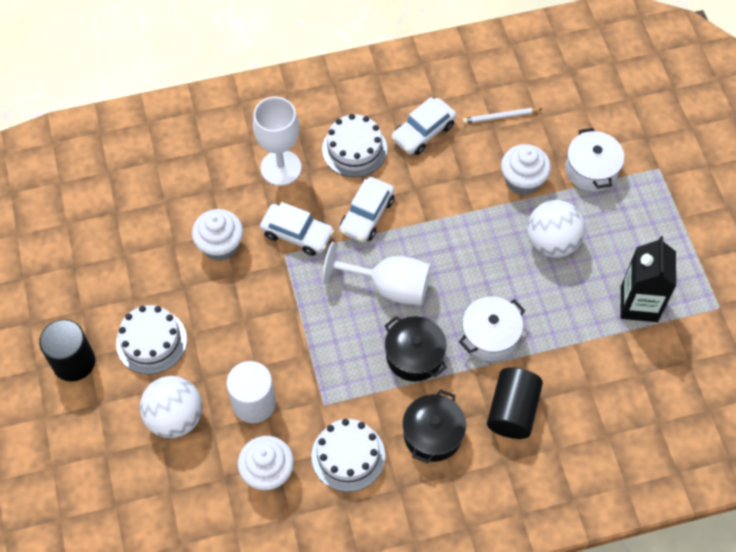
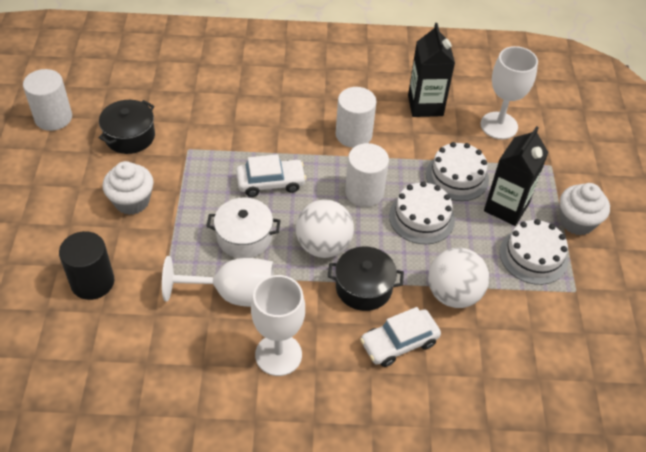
black carton: [620,236,676,322] = 1 -> [408,23,455,117] [484,126,549,226] = 2
black cylinder: [39,319,95,382] [487,367,543,439] = 2 -> [59,231,114,300] = 1
white car: [260,202,334,256] [339,177,394,243] [391,97,456,155] = 3 -> [236,154,306,197] [360,307,441,367] = 2
white cupcake: [192,209,243,261] [238,436,294,491] [501,144,551,195] = 3 -> [103,161,154,215] [560,183,610,235] = 2
white cylinder: [226,361,276,423] = 1 -> [23,69,72,131] [336,87,376,148] [345,143,389,207] = 3
white goblet: [253,97,302,186] [322,242,431,306] = 2 -> [162,256,274,307] [251,275,305,376] [481,46,538,139] = 3
white pencil: [463,108,542,124] = 1 -> none = 0
white pot: [459,296,525,361] [565,128,624,191] = 2 -> [206,198,281,258] = 1

